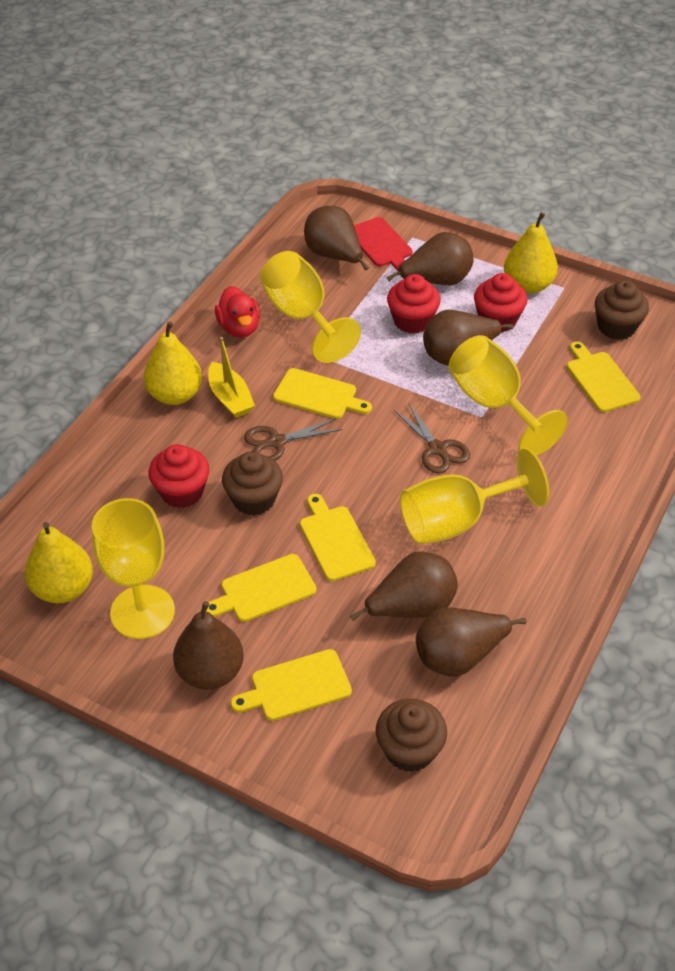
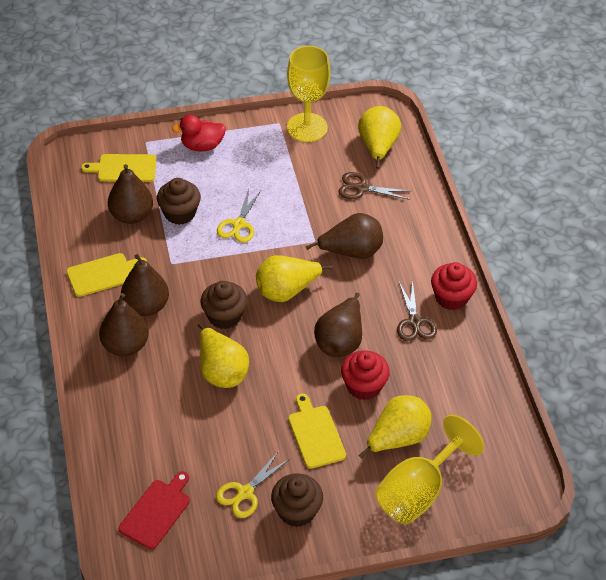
brown pear: [173,601,244,690] [304,206,369,271] [350,551,458,621] [386,232,473,285] [416,607,527,677] [423,310,514,366] = 6 -> [99,293,149,356] [108,164,153,224] [121,254,169,316] [305,213,383,259] [314,293,362,357] = 5
red cupcake: [149,444,209,508] [387,274,441,334] [474,273,527,332] = 3 -> [341,350,390,400] [431,262,477,310] = 2
yellow boat: [208,337,255,418] = 1 -> none = 0
yellow cutting board: [206,554,317,622] [231,649,352,721] [273,368,372,419] [300,494,376,581] [567,342,641,412] = 5 -> [66,253,147,297] [81,154,156,182] [288,393,346,469] = 3
yellow goblet: [92,498,175,639] [260,251,361,363] [400,448,549,545] [448,335,568,455] = 4 -> [287,45,330,142] [375,415,484,524] = 2
yellow pear: [25,522,93,604] [144,321,202,405] [504,212,558,294] = 3 -> [198,323,249,388] [256,255,333,302] [358,106,401,168] [359,395,432,459] = 4
yellow scissors: none = 0 -> [216,451,290,518] [217,189,261,243] = 2

